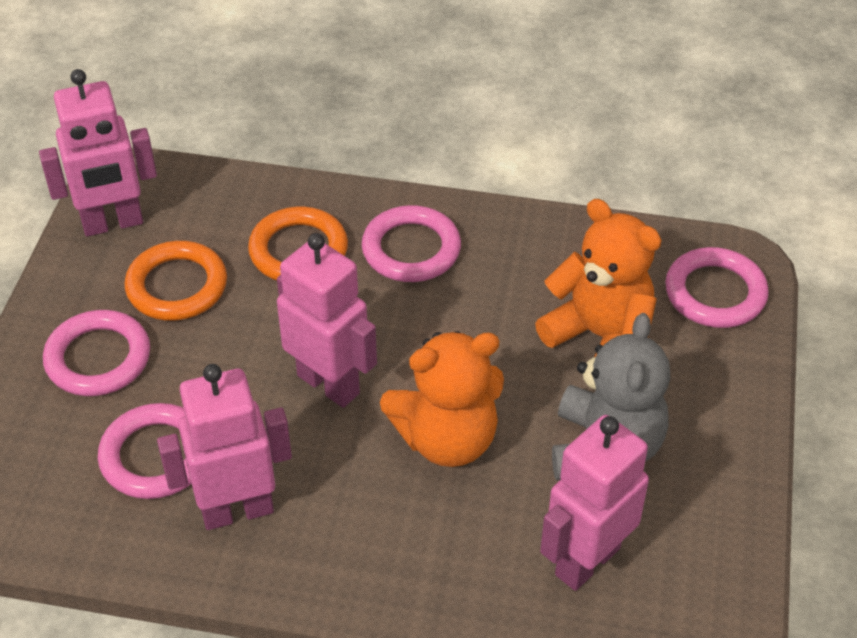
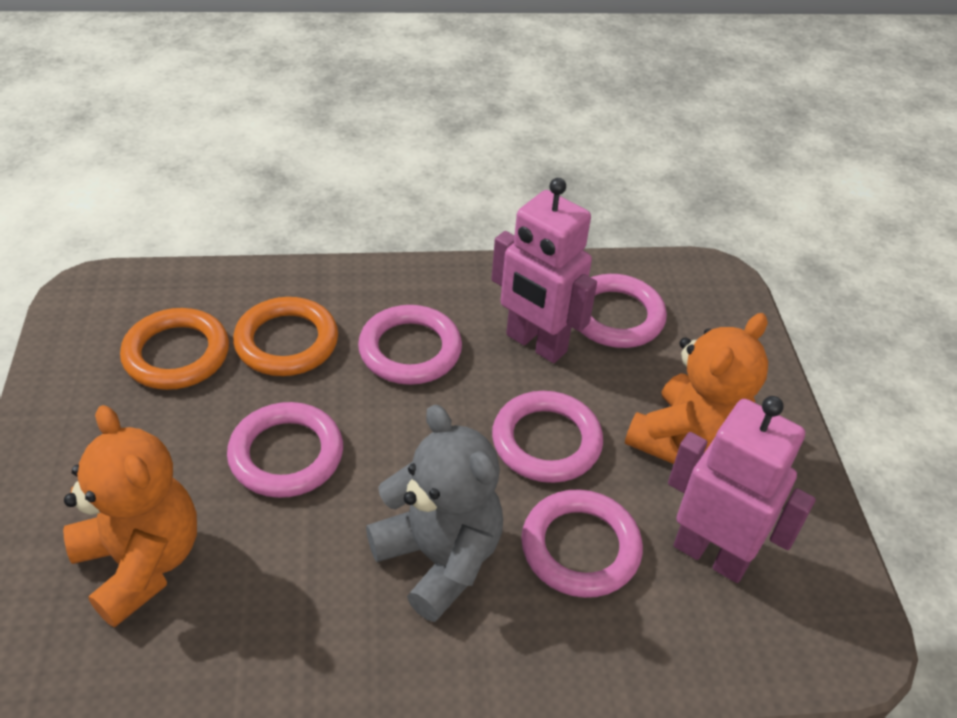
pink ring: [43,310,150,396] [98,403,191,499] [362,205,461,282] [665,247,769,328] = 4 -> [227,402,343,498] [358,305,462,385] [492,391,603,483] [521,489,643,598] [580,274,667,348] = 5
pink robot: [39,69,157,236] [157,364,292,530] [277,233,377,408] [540,415,649,591] = 4 -> [492,178,597,363] [668,396,816,583] = 2

